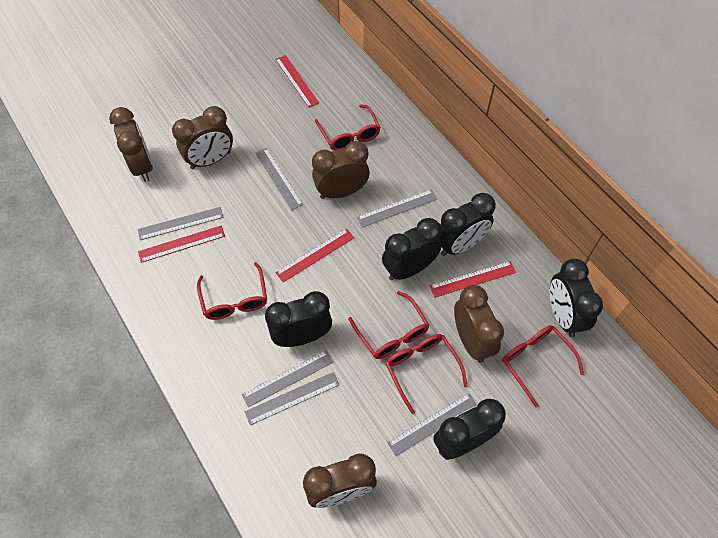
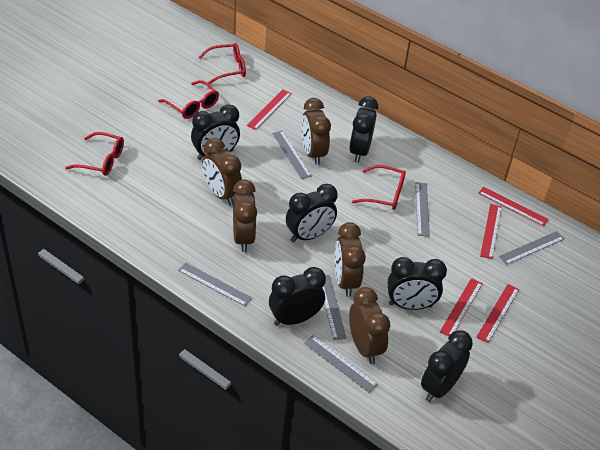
black clock: [265,291,332,347] [382,218,442,280] [433,399,506,460] [439,193,496,256] [550,259,603,337] = 5 -> [191,104,240,160] [269,267,326,326] [286,184,337,242] [349,96,378,163] [388,257,447,310] [421,330,473,402] = 6
red glasses: [197,262,267,320] [315,105,381,151] [348,291,429,359] [385,334,468,414] [502,325,584,408] = 5 -> [65,132,124,176] [158,80,219,119] [198,43,246,84] [352,165,406,210] = 4
red ruler: [138,225,225,263] [275,55,319,108] [275,229,354,282] [430,261,516,298] = 4 -> [247,89,292,130] [440,278,483,336] [477,284,519,343] [478,187,549,226] [480,204,502,259] = 5

